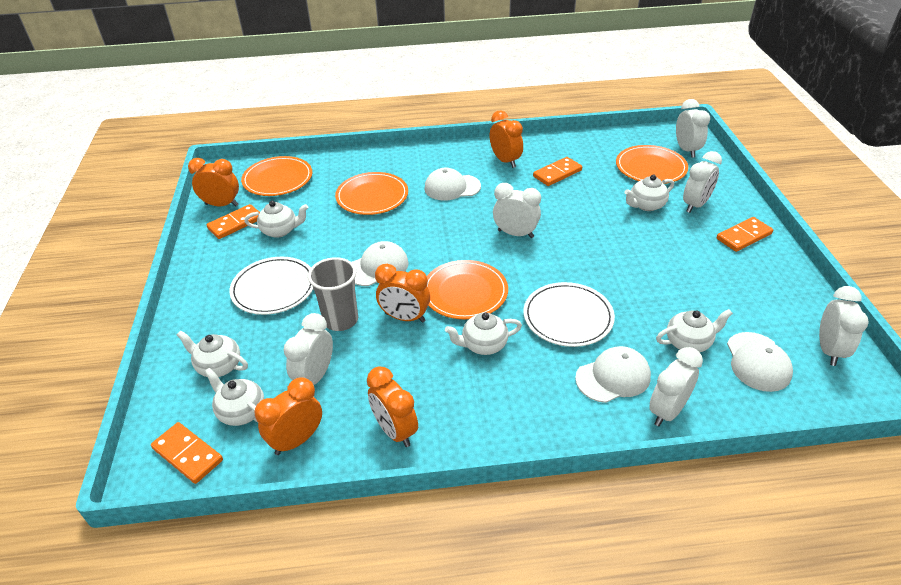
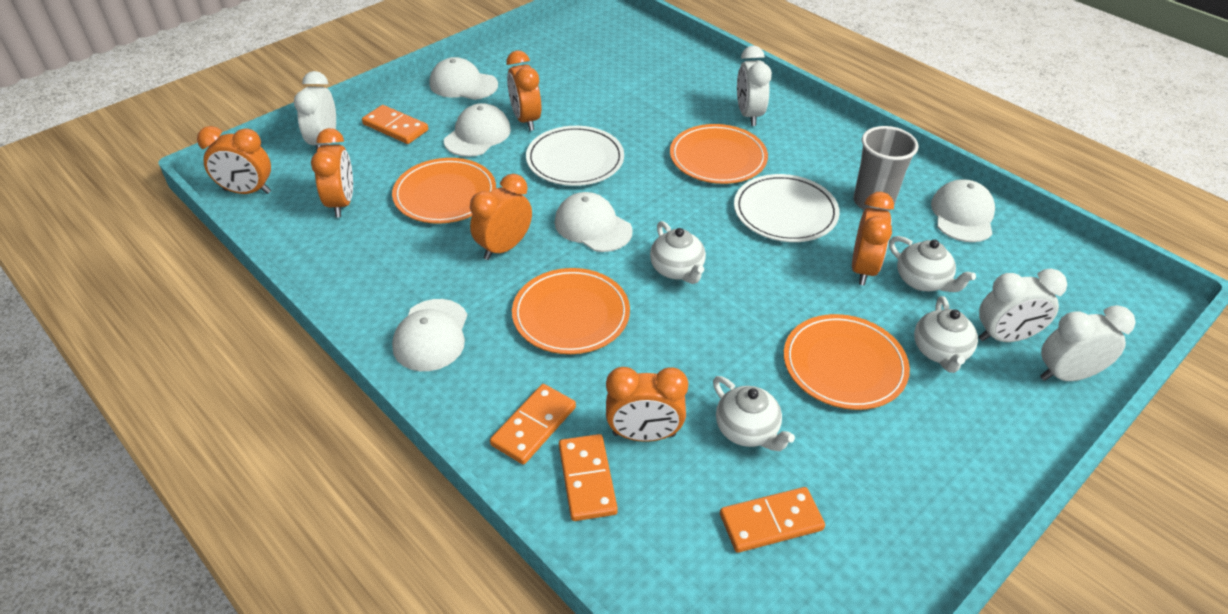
orange clock: [188,158,239,206] [254,378,322,455] [367,366,418,447] [375,264,430,322] [490,110,523,168] = 5 -> [197,126,271,194] [311,128,353,218] [470,174,532,260] [506,51,541,131] [606,367,688,442] [852,192,894,285] = 6
white cap: [352,241,409,286] [424,168,481,201] [575,346,651,403] [727,332,793,392] = 4 -> [392,299,467,371] [430,57,498,100] [444,103,511,157] [554,192,633,252] [931,179,995,242] = 5
white clock: [284,313,333,385] [493,183,541,238] [649,347,703,426] [676,99,710,158] [683,151,722,213] [819,286,869,366] = 6 -> [294,71,336,151] [737,46,772,126] [979,268,1067,342] [1040,305,1136,381] = 4
white teapot: [177,330,248,377] [204,368,264,426] [244,201,308,238] [445,312,522,355] [624,175,674,211] [656,309,733,352] = 6 -> [650,221,706,284] [713,376,795,451] [889,236,976,292] [914,296,978,373] = 4

